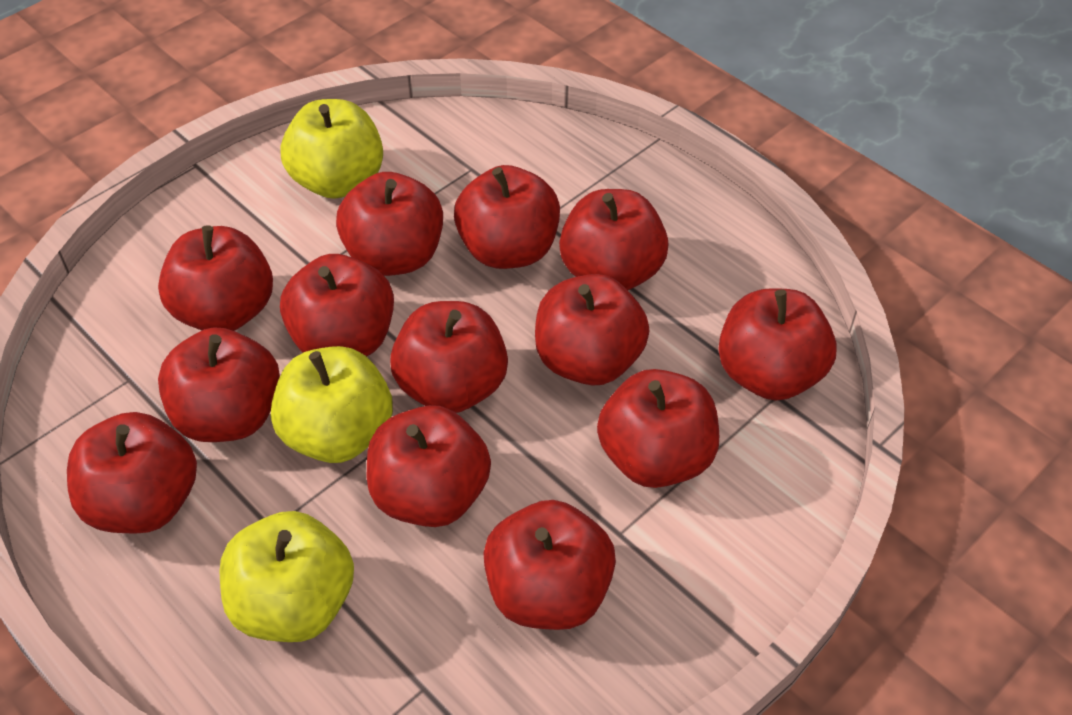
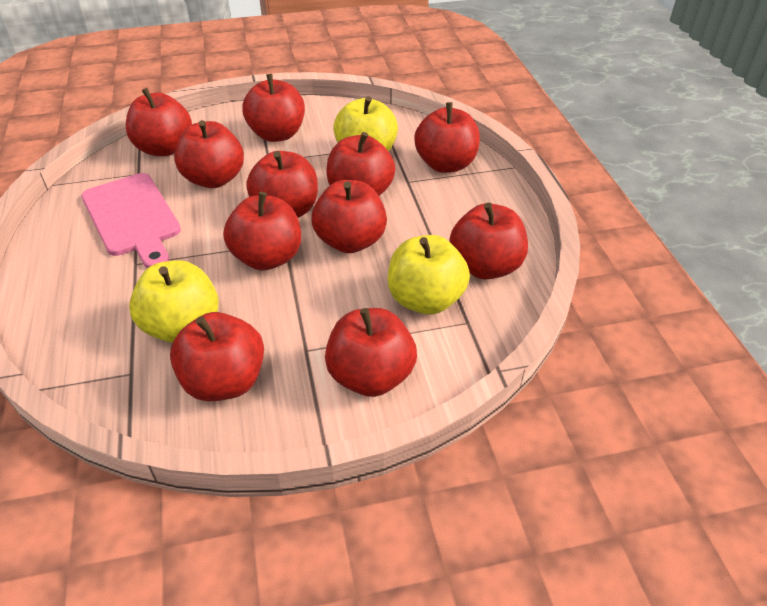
pink cutting board: none = 0 -> [81,173,181,268] = 1
red apple: [67,412,197,533] [158,225,273,331] [158,327,280,442] [280,254,394,357] [336,172,443,276] [367,405,491,527] [390,301,508,413] [454,165,560,269] [483,500,616,630] [535,274,650,385] [559,189,669,290] [597,369,719,488] [718,288,837,401] = 13 -> [126,88,192,156] [170,312,264,402] [174,120,244,188] [223,192,301,270] [242,74,305,142] [246,151,318,218] [311,180,387,253] [325,308,417,397] [326,132,395,196] [414,102,480,173] [449,202,528,280] = 11

